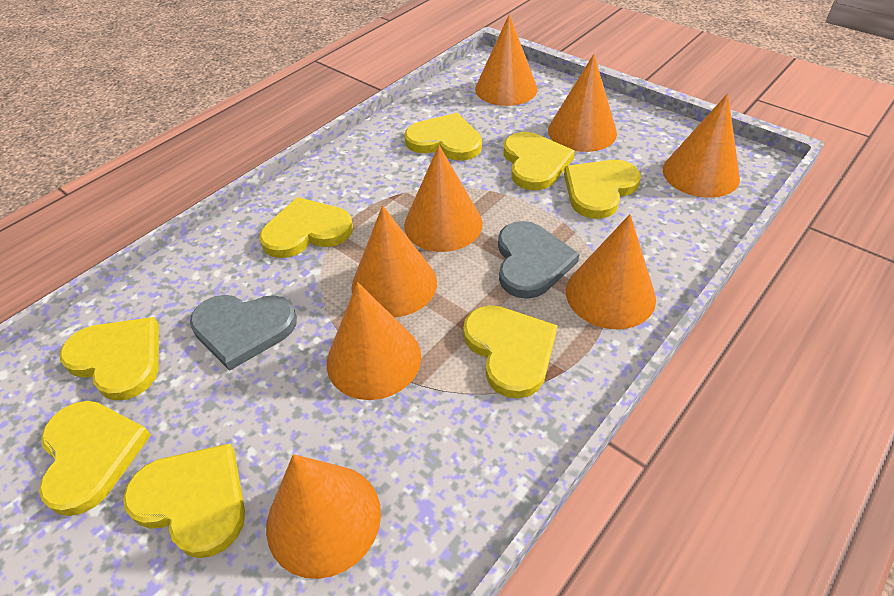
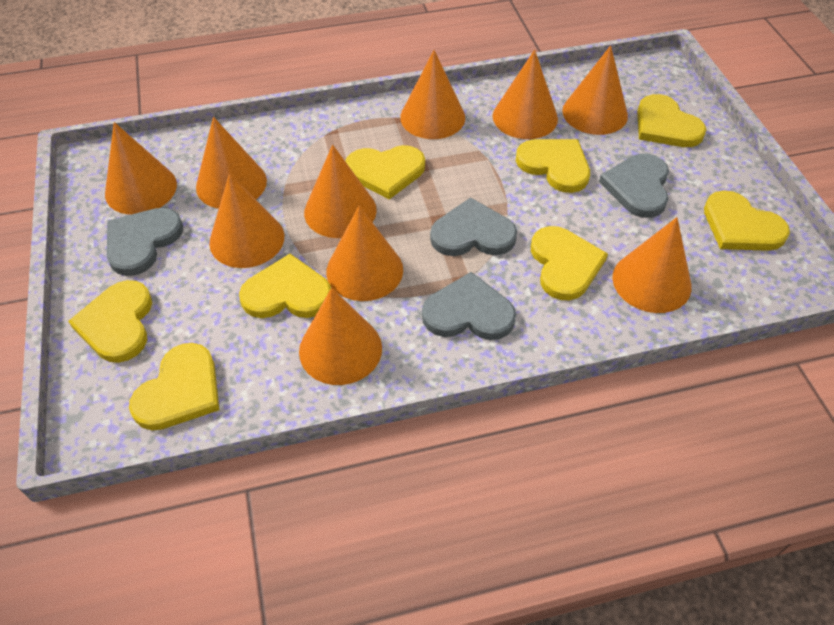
grey heart: [190,295,297,371] [498,221,580,299] = 2 -> [107,208,183,276] [422,272,516,340] [430,197,517,256] [599,154,669,218] = 4
orange cone: [266,454,381,579] [327,282,421,400] [351,205,437,317] [404,145,483,252] [475,14,538,106] [548,54,617,152] [566,214,656,329] [663,93,740,198] = 8 -> [105,122,177,215] [196,117,267,209] [209,173,284,268] [299,288,382,385] [304,145,377,238] [326,206,403,301] [400,50,465,139] [493,50,558,139] [562,45,628,135] [612,217,692,313] = 10

